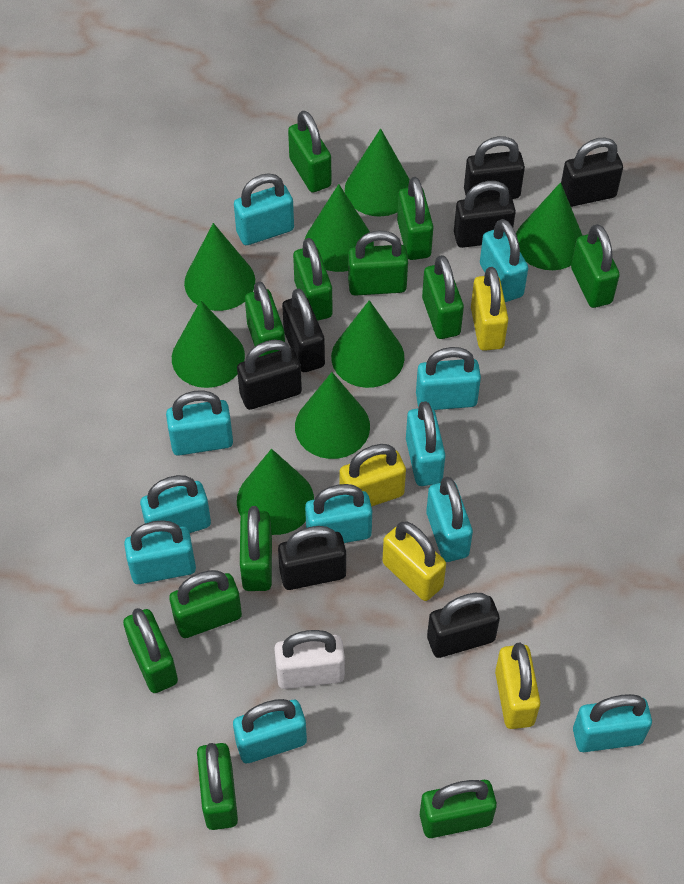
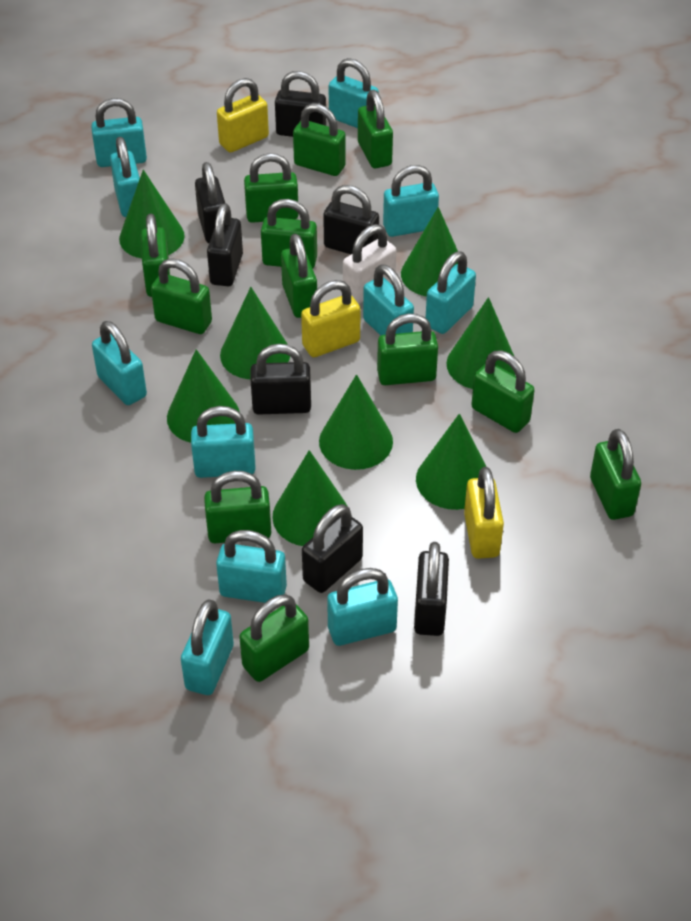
yellow padlock: [340,444,406,507] [382,522,446,601] [471,267,508,351] [495,643,540,729] = 4 -> [217,78,269,152] [301,280,361,357] [464,467,504,559] = 3

